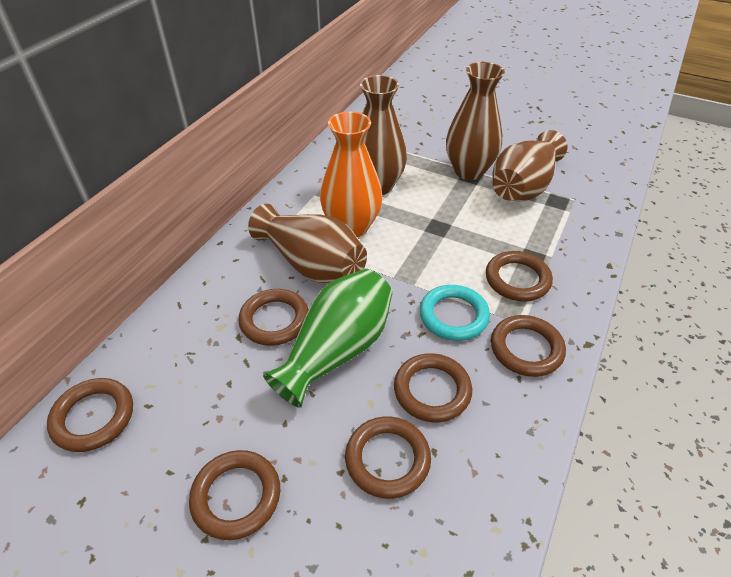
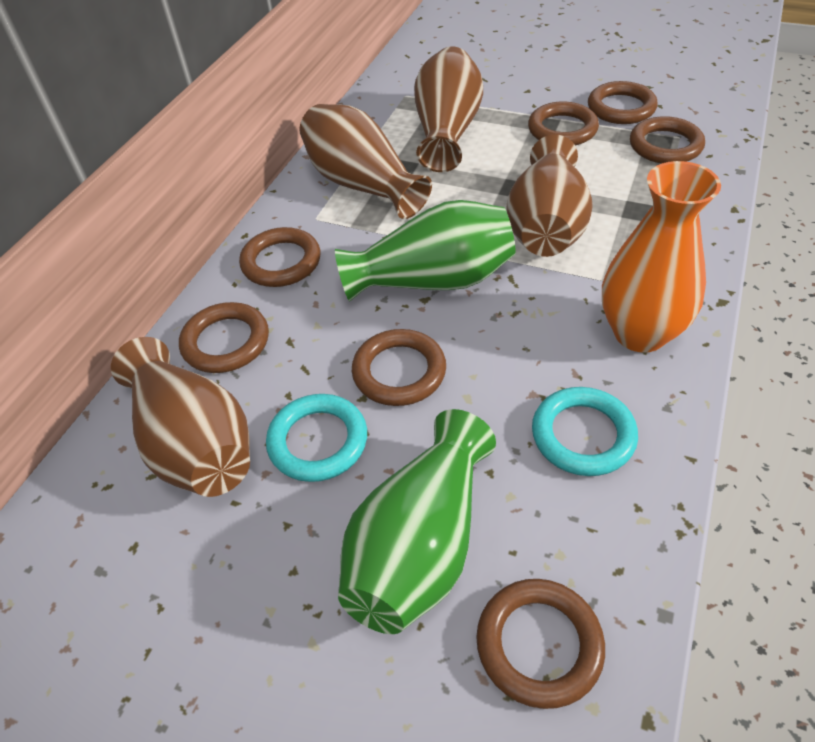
green vase: [263,269,392,408] = 1 -> [335,200,516,301] [338,409,496,634] = 2
turquoise ring: [420,285,490,341] = 1 -> [266,394,367,482] [532,387,638,476] = 2

